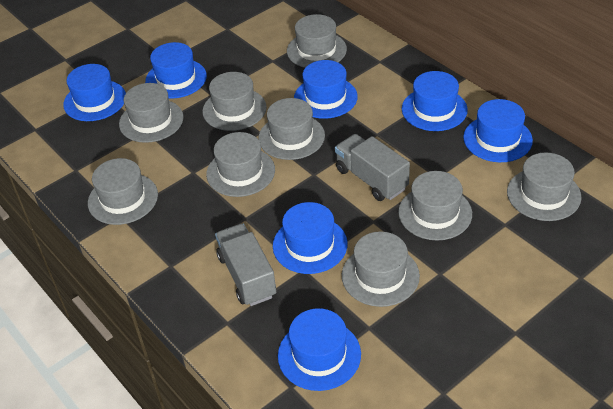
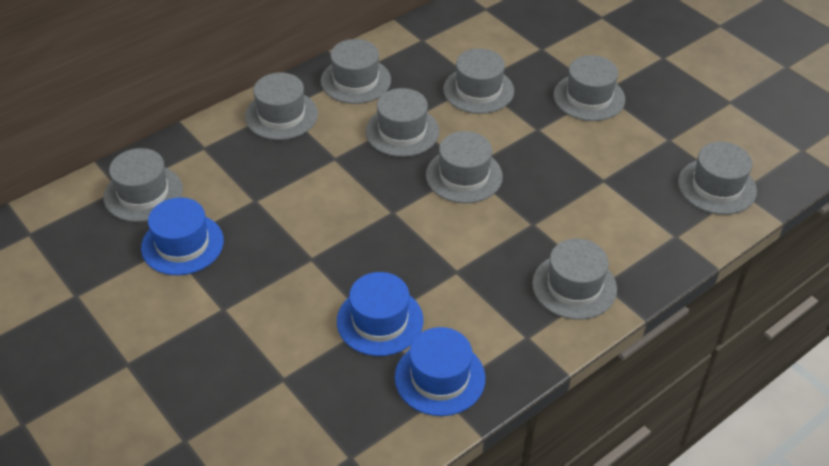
blue hat: [63,64,126,121] [145,42,207,99] [273,202,348,274] [278,308,361,391] [294,60,358,119] [402,71,468,131] [463,99,533,162] = 7 -> [141,197,224,275] [337,272,424,356] [395,327,485,416] = 3
grey truck: [215,224,276,306] [335,134,410,201] = 2 -> none = 0

